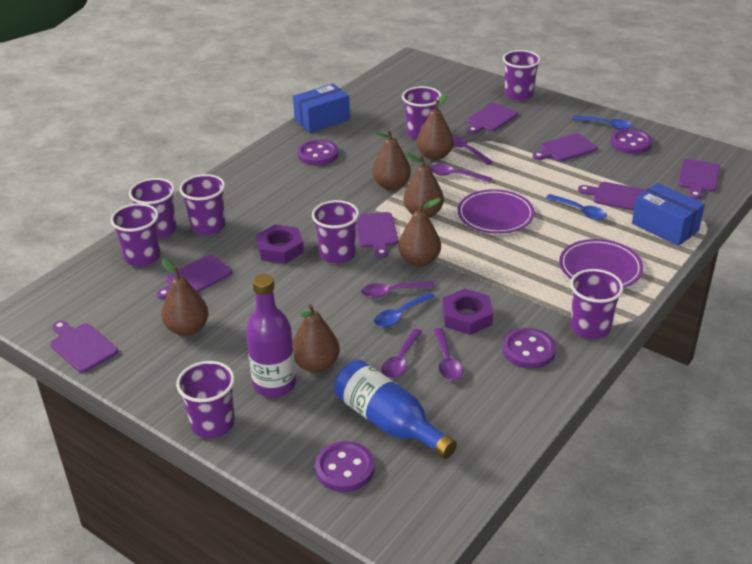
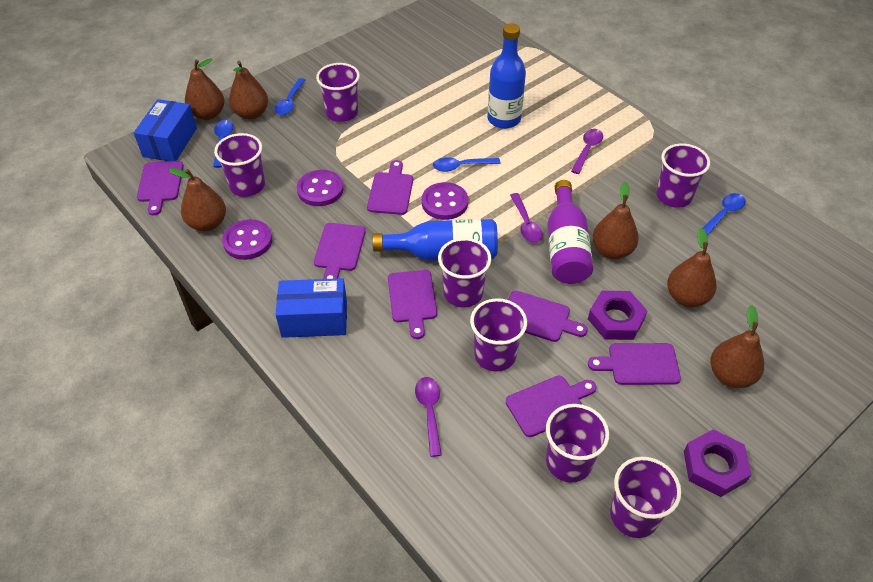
blue bottle: [334,360,457,459] = 1 -> [372,219,498,261] [487,23,526,129] = 2
blue spoon: [374,292,435,328] [546,194,607,220] [572,115,632,130] = 3 -> [213,120,233,168] [274,78,306,115] [433,157,501,172] [703,193,746,236] = 4
purple button: [297,140,338,166] [315,441,375,492] [502,328,556,369] [610,129,652,154] = 4 -> [222,219,272,260] [297,170,343,206] [422,182,468,220] = 3
purple cup: [111,203,161,267] [129,178,176,239] [176,361,235,438] [179,174,225,235] [312,200,359,264] [402,86,442,140] [503,50,541,101] [570,269,624,339] = 8 -> [214,133,265,197] [316,63,360,122] [438,238,492,307] [470,298,527,372] [546,404,609,482] [610,457,681,538] [656,143,710,208] = 7
purple plate: [458,189,535,234] [559,239,643,288] = 2 -> none = 0
purple spoon: [361,281,435,298] [381,329,422,378] [430,164,492,182] [433,328,463,380] [452,135,493,165] = 5 -> [415,377,442,457] [510,193,543,243] [571,129,603,174] = 3

